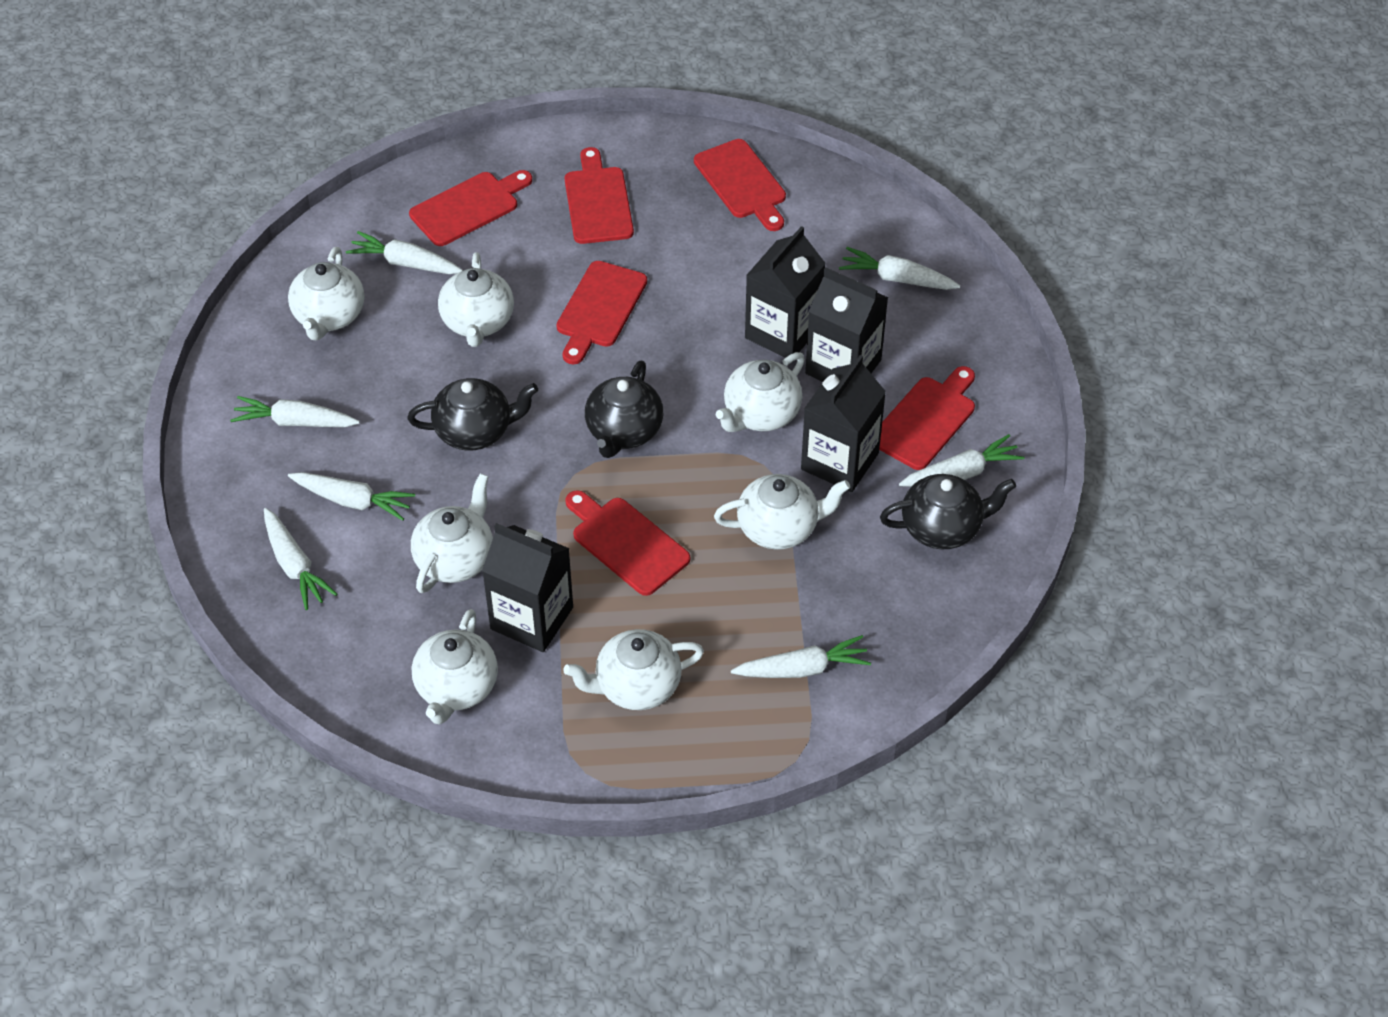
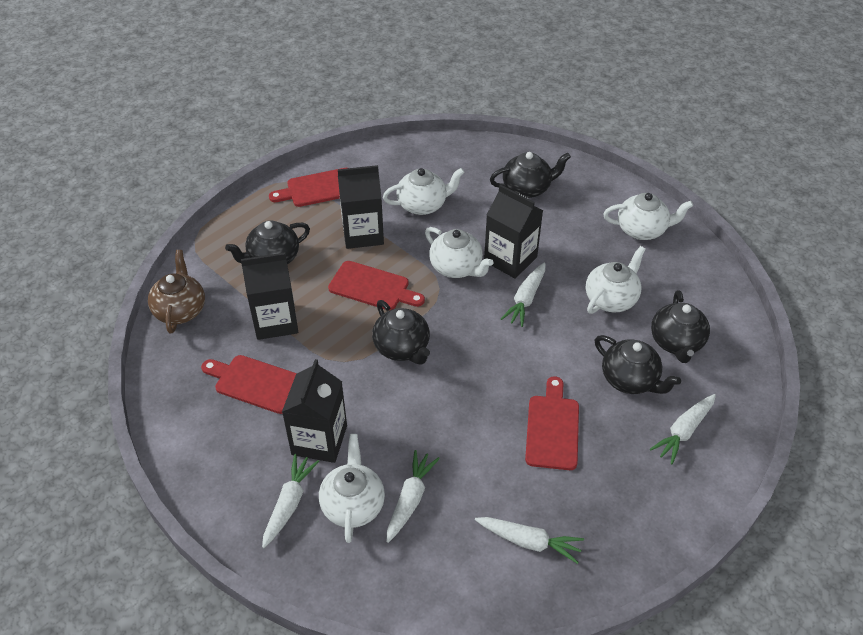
black teapot: [407,378,538,451] [585,360,663,458] [880,474,1016,549] = 3 -> [225,221,310,265] [372,300,430,365] [490,152,571,198] [595,335,681,394] [651,290,710,363] = 5
brown teapot: none = 0 -> [148,250,205,334] = 1
red cutting board: [409,170,532,246] [556,261,647,365] [565,147,634,244] [565,490,690,596] [694,139,786,231] [879,366,975,470] = 6 -> [201,355,297,414] [269,168,347,207] [328,261,425,310] [525,377,579,470] = 4
white carrot: [230,396,360,427] [264,508,337,610] [288,472,415,521] [346,231,463,274] [731,635,871,678] [839,247,960,290] [899,434,1025,487] = 7 -> [262,454,319,548] [386,450,440,543] [475,517,584,564] [501,263,545,327] [650,394,716,464] = 5
white teapot: [288,247,364,340] [411,473,493,593] [412,609,498,725] [438,252,514,347] [563,629,704,710] [714,474,850,550] [716,352,805,432] = 7 -> [319,434,385,543] [383,168,464,215] [425,227,494,278] [586,246,646,314] [603,193,693,240] = 5

